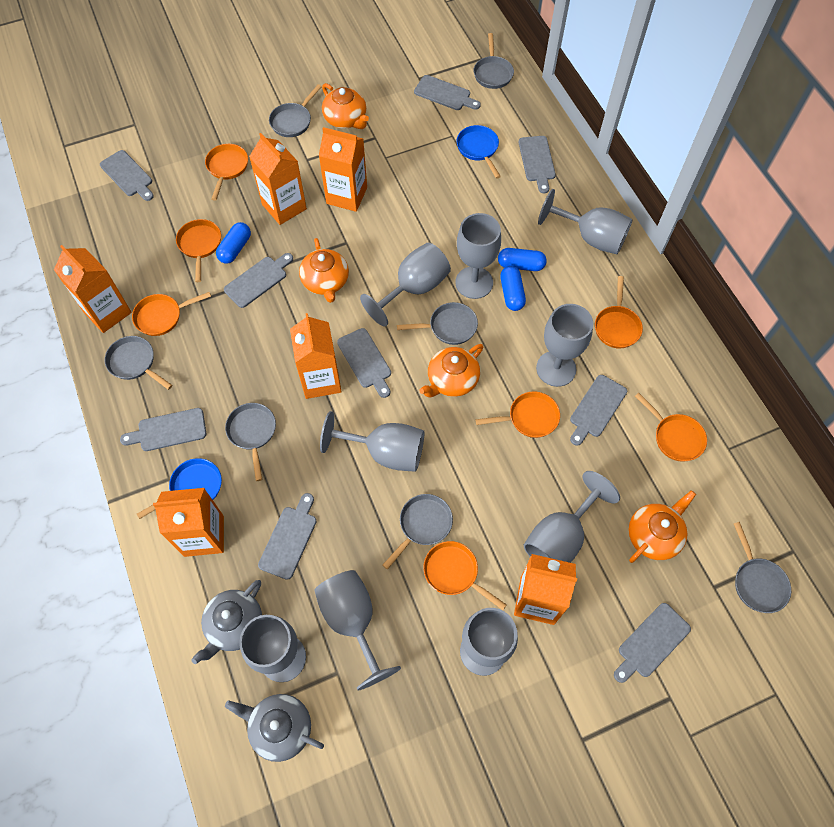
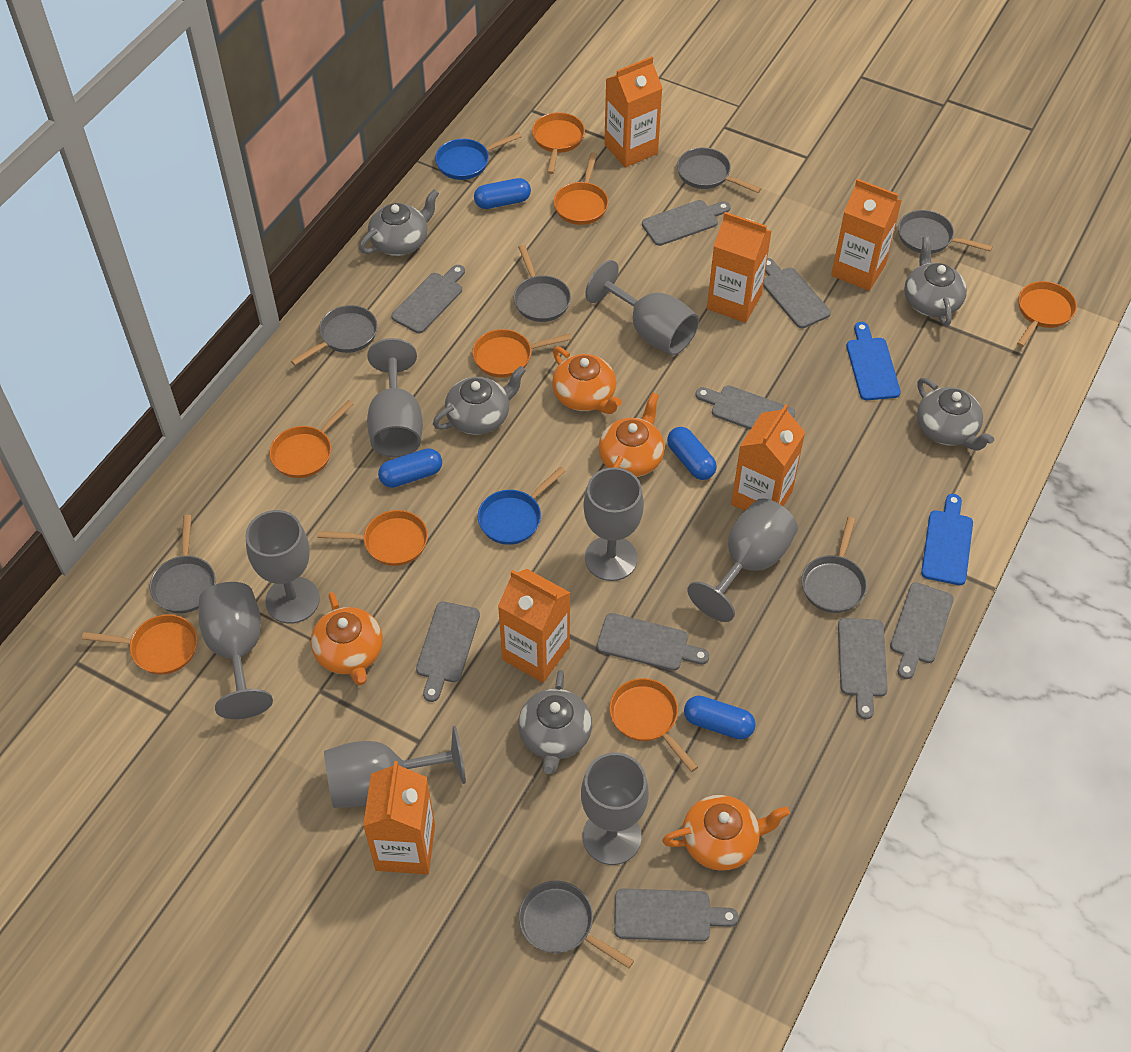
blue capsule: [216,222,251,264] [498,248,547,271] [500,266,526,311] = 3 -> [378,448,442,488] [474,178,531,209] [667,427,717,480] [684,696,756,740] = 4
blue cutting board: none = 0 -> [846,322,901,400] [921,494,973,585] = 2
grey goblet: [239,615,306,682] [314,570,401,691] [320,411,425,472] [360,243,451,327] [455,213,501,299] [460,608,518,676] [524,471,620,563] [536,304,593,387] [538,189,633,254] = 9 -> [199,582,273,719] [246,510,320,624] [324,726,466,808] [367,338,423,457] [581,753,649,865] [583,467,644,581] [585,260,699,355] [687,498,798,622] = 8
grey teapot: [191,580,262,664] [225,694,324,762] = 2 -> [359,189,439,256] [433,366,526,435] [518,670,592,774] [904,237,967,327] [917,378,994,451] = 5
orange pan: [132,292,211,336] [176,219,221,282] [205,144,248,201] [423,541,507,610] [475,391,560,438] [595,276,643,349] [635,393,707,462] = 7 -> [82,614,197,675] [269,400,353,478] [318,510,428,566] [472,329,572,378] [532,112,585,174] [554,152,609,225] [609,678,698,772] [1017,281,1077,347] = 8

